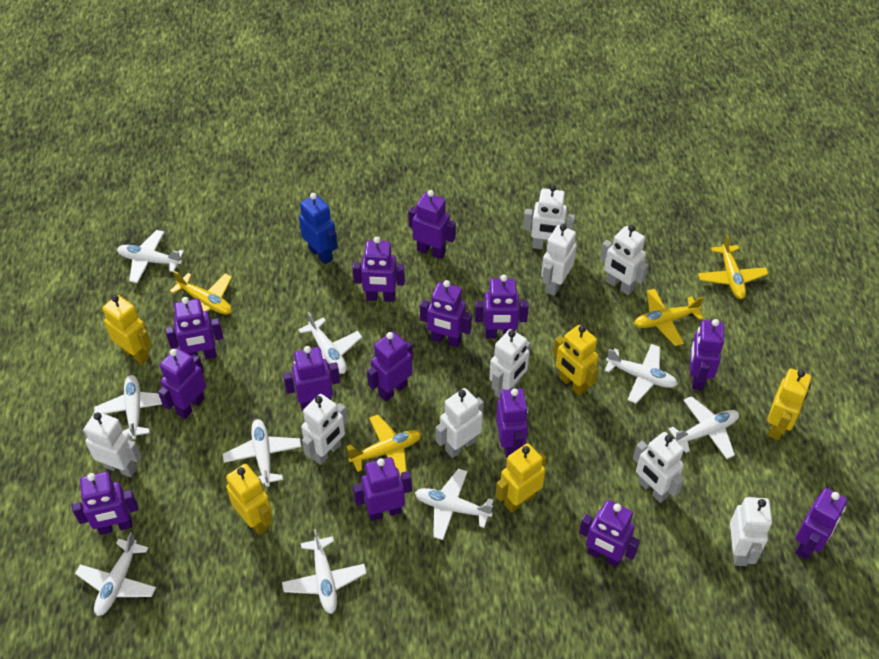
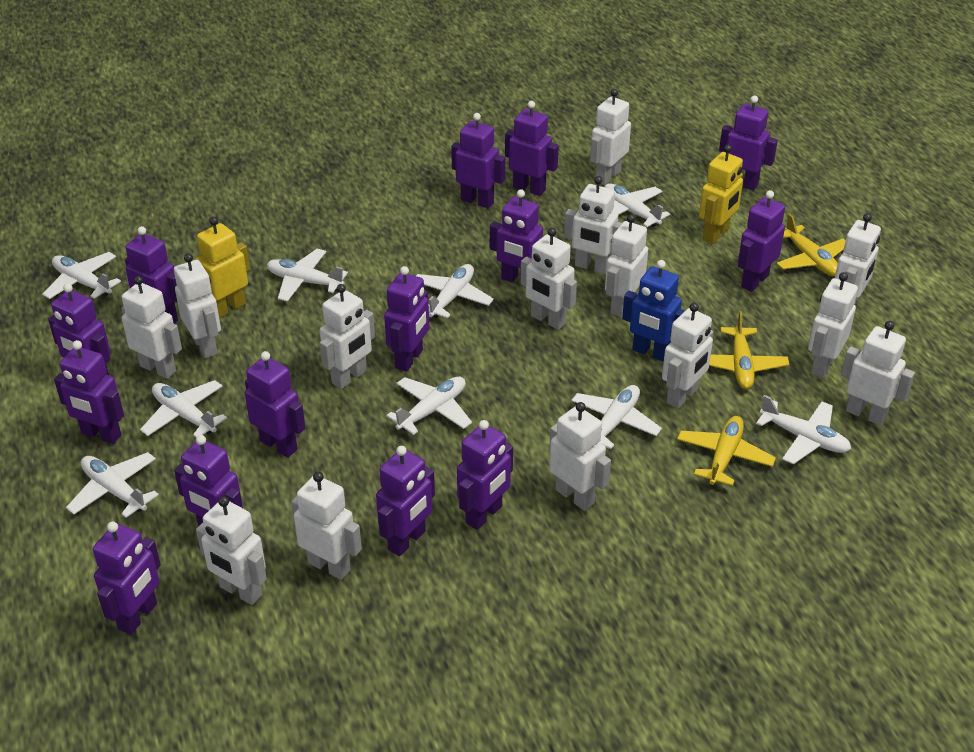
white robot: [82,412,141,477] [301,394,347,465] [436,388,484,458] [489,329,531,398] [523,185,575,249] [541,224,577,296] [600,225,648,295] [633,432,684,503] [730,497,772,566] = 9 -> [121,276,182,379] [174,253,221,358] [196,496,267,605] [292,472,362,580] [320,284,375,389] [520,228,577,330] [549,402,611,511] [564,176,622,274] [590,89,631,185] [605,214,648,317] [662,303,713,409] [808,272,858,378] [835,213,881,303] [841,321,915,426] = 14
yellow plane: [170,271,232,315] [346,415,422,476] [634,289,704,346] [698,235,768,299] = 4 -> [677,416,776,486] [709,311,789,389] [776,214,846,276] = 3
yellow robot: [102,295,152,364] [226,464,273,535] [496,443,546,513] [553,325,599,396] [767,369,811,440] = 5 -> [196,217,250,318] [699,145,743,244] = 2

